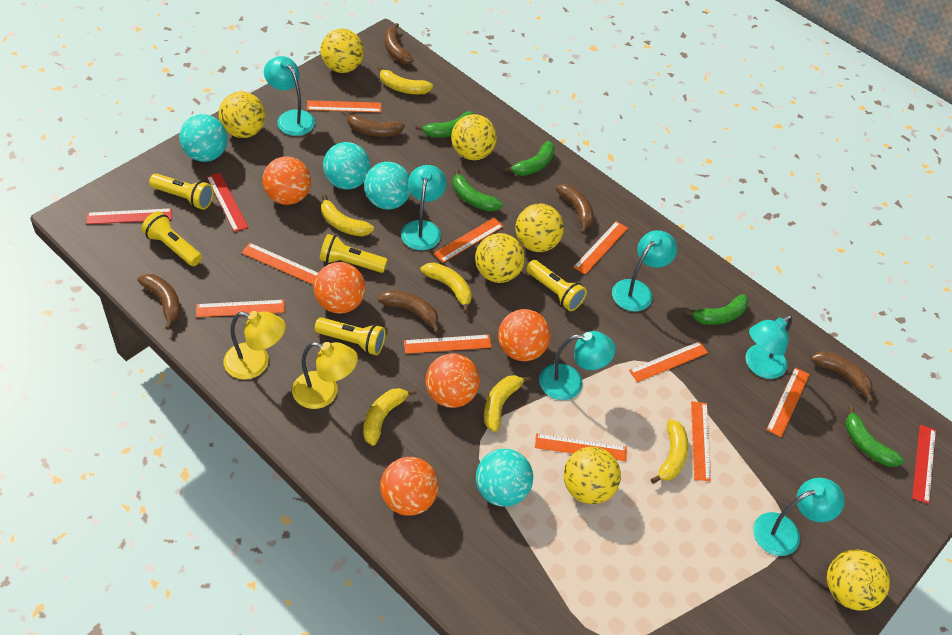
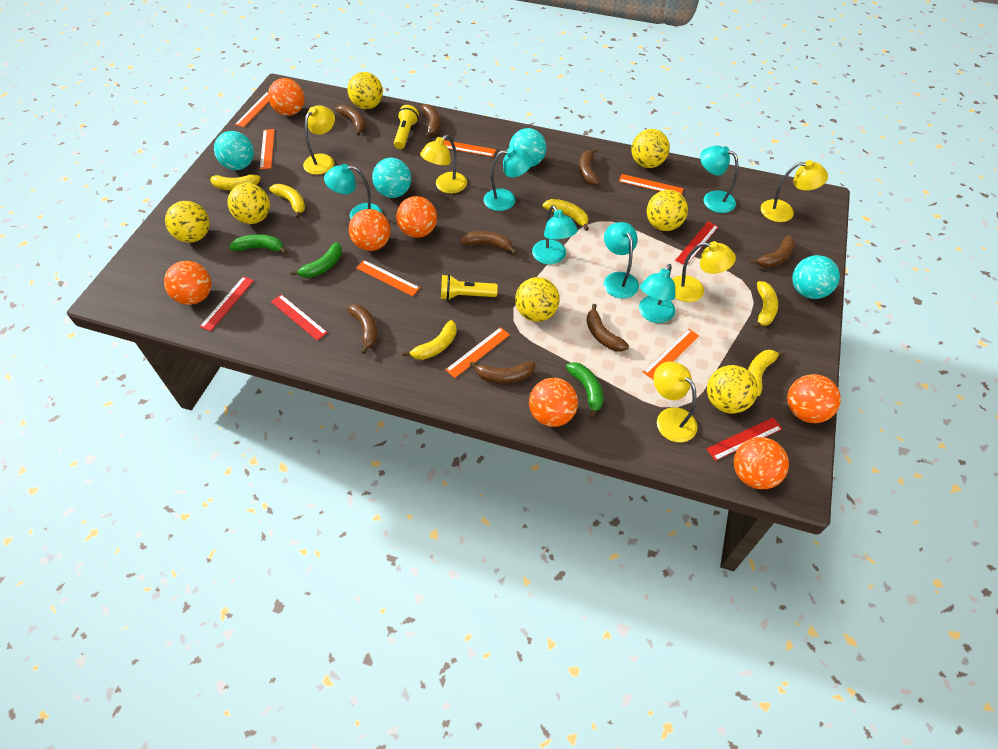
brown banana: [137,274,181,330] [343,111,405,137] [378,290,440,333] [385,23,414,64] [556,184,594,234] [811,351,874,403] = 6 -> [335,105,366,136] [347,304,378,354] [420,104,440,138] [460,231,517,255] [470,362,535,383] [579,148,599,185] [586,304,629,352] [750,235,796,268] = 8
green banana: [415,111,473,138] [453,169,503,212] [504,141,555,176] [684,294,749,325] [845,406,904,467] = 5 -> [229,234,287,254] [291,243,342,278] [566,362,603,419] = 3
orange ball: [262,156,311,205] [314,262,366,314] [380,457,439,516] [425,353,480,408] [498,309,550,361] = 5 -> [164,261,211,305] [268,78,305,116] [349,209,391,251] [396,196,437,238] [529,378,578,427] [734,437,789,489] [787,374,841,423] = 7
orange ruler: [196,300,285,317] [241,243,318,285] [307,100,381,112] [404,335,492,354] [433,218,504,263] [535,433,627,461] [573,221,628,275] [629,341,708,382] [691,401,711,481] [766,367,810,437] = 10 -> [235,92,269,127] [260,129,275,169] [356,260,420,296] [444,140,496,157] [445,327,510,378] [619,174,683,195] [643,328,699,380] = 7
red ruler: [86,208,172,224] [207,173,248,232] [912,425,936,504] = 3 -> [200,276,254,332] [271,294,328,341] [675,222,719,265] [706,418,782,461] = 4
yellow flashlight: [141,211,202,266] [149,173,214,210] [315,317,386,355] [320,234,388,273] [526,260,587,311] = 5 -> [394,105,419,149] [441,274,498,300] = 2
yellow lamp: [224,311,286,379] [292,342,358,409] = 2 -> [303,105,335,175] [420,135,467,194] [654,362,698,442] [672,241,736,302] [761,160,828,222] = 5

